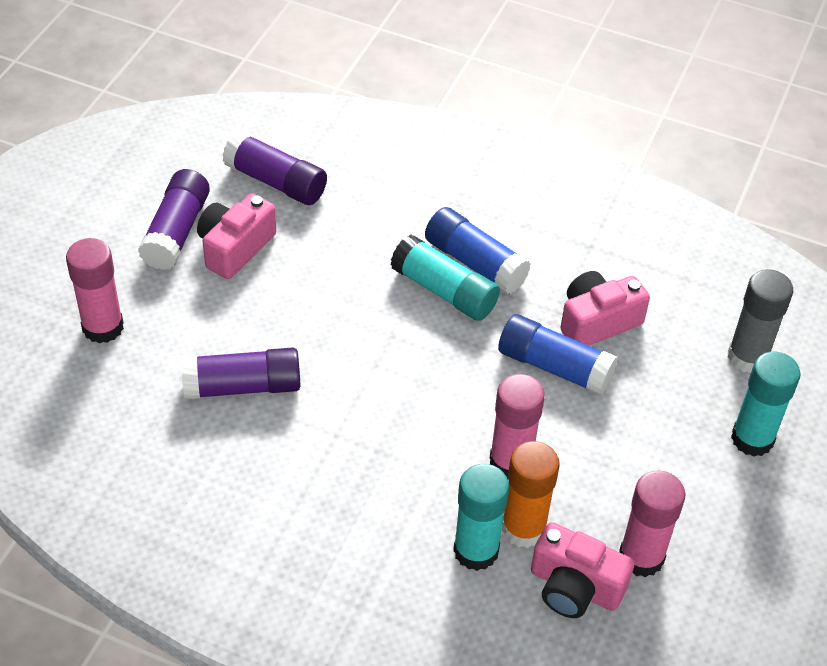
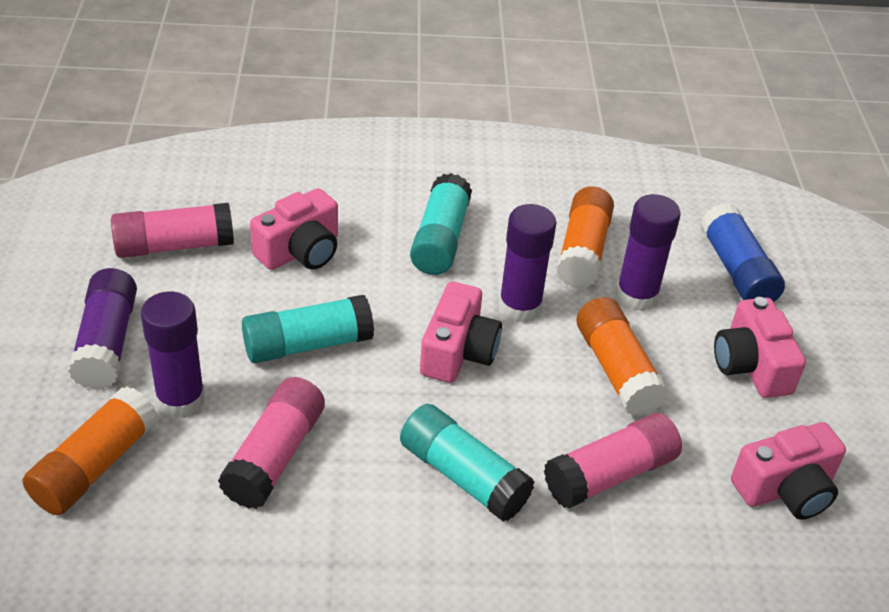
blue glue stick: [425,207,531,294] [498,314,618,396] = 2 -> [701,203,785,302] = 1
grey glue stick: [728,269,793,373] = 1 -> none = 0
orange glue stick: [502,441,560,548] = 1 -> [23,386,158,515] [557,186,614,288] [576,297,669,416] = 3
pink camera: [197,194,276,279] [531,522,635,618] [560,271,650,346] = 3 -> [250,188,338,270] [420,281,502,383] [714,297,806,398] [731,422,846,520] = 4
purple glue stick: [138,169,210,270] [181,347,300,399] [223,131,327,205] = 3 -> [68,268,137,390] [141,292,205,419] [499,204,556,323] [615,194,681,311] = 4

